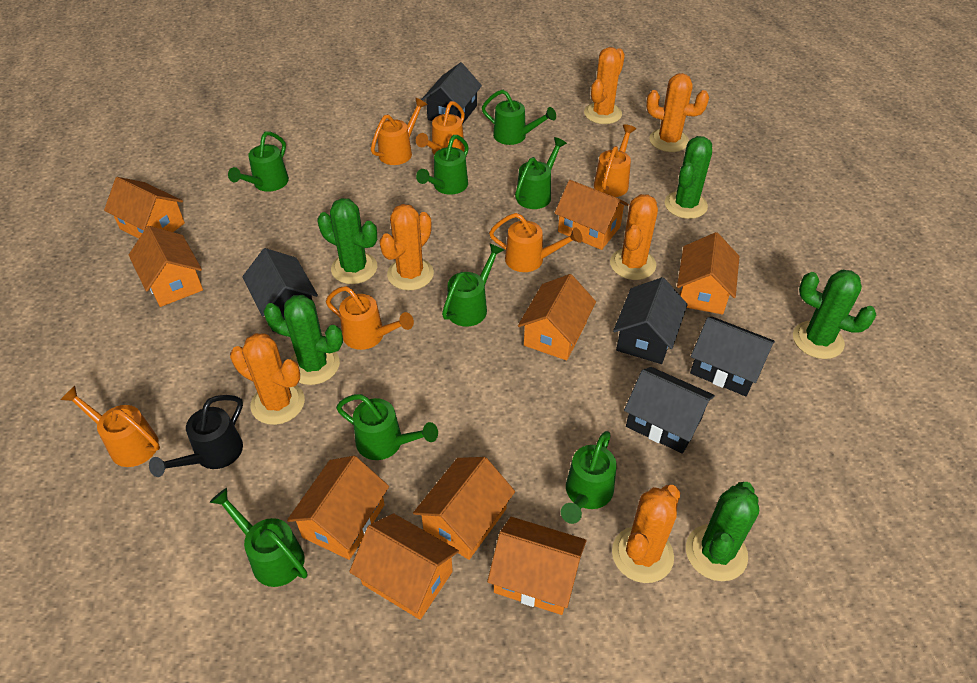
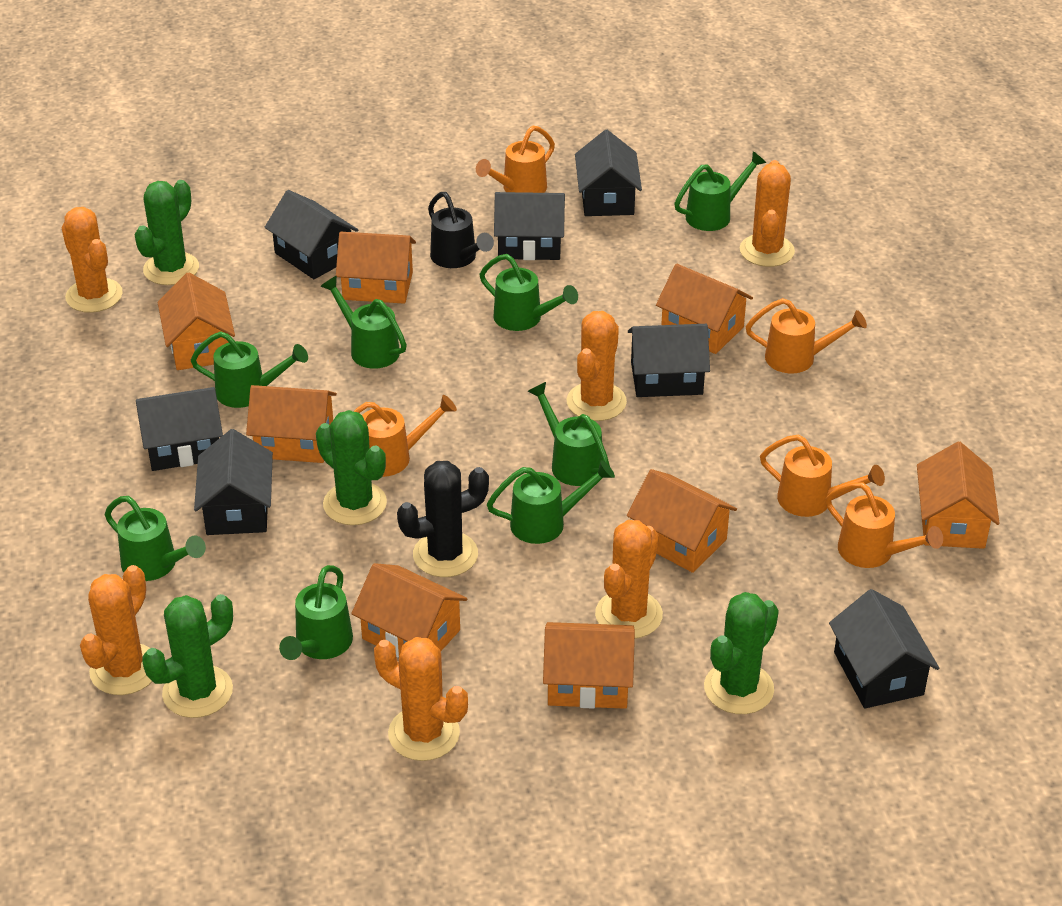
black cactus: none = 0 -> [397,461,489,577] = 1
black house: [242,248,318,332] [421,62,482,123] [613,277,688,364] [624,367,715,454] [690,317,775,396] = 5 -> [136,387,223,471] [194,429,273,535] [265,190,358,279] [494,192,565,260] [575,130,642,216] [628,324,710,397] [829,589,939,708] = 7
green cactus: [263,295,343,385] [318,198,377,284] [665,136,712,219] [686,482,759,581] [793,270,876,359] = 5 -> [135,180,199,285] [142,594,233,718] [316,410,387,525] [704,592,779,714] = 4
orange house: [104,177,185,239] [129,226,203,307] [287,456,389,560] [349,513,459,620] [413,457,515,560] [487,517,587,615] [518,274,596,360] [555,180,629,250] [677,232,740,314] = 9 -> [158,273,235,370] [246,385,337,463] [336,232,416,304] [351,563,467,657] [543,622,635,709] [627,469,737,573] [656,264,753,354] [917,442,999,549] = 8
orange watering can: [60,386,160,467] [326,286,414,350] [371,98,427,165] [416,101,465,155] [489,213,582,272] [594,124,636,197] = 6 -> [353,395,457,477] [476,126,555,193] [746,298,867,373] [760,435,885,517] [826,482,943,568] = 5

